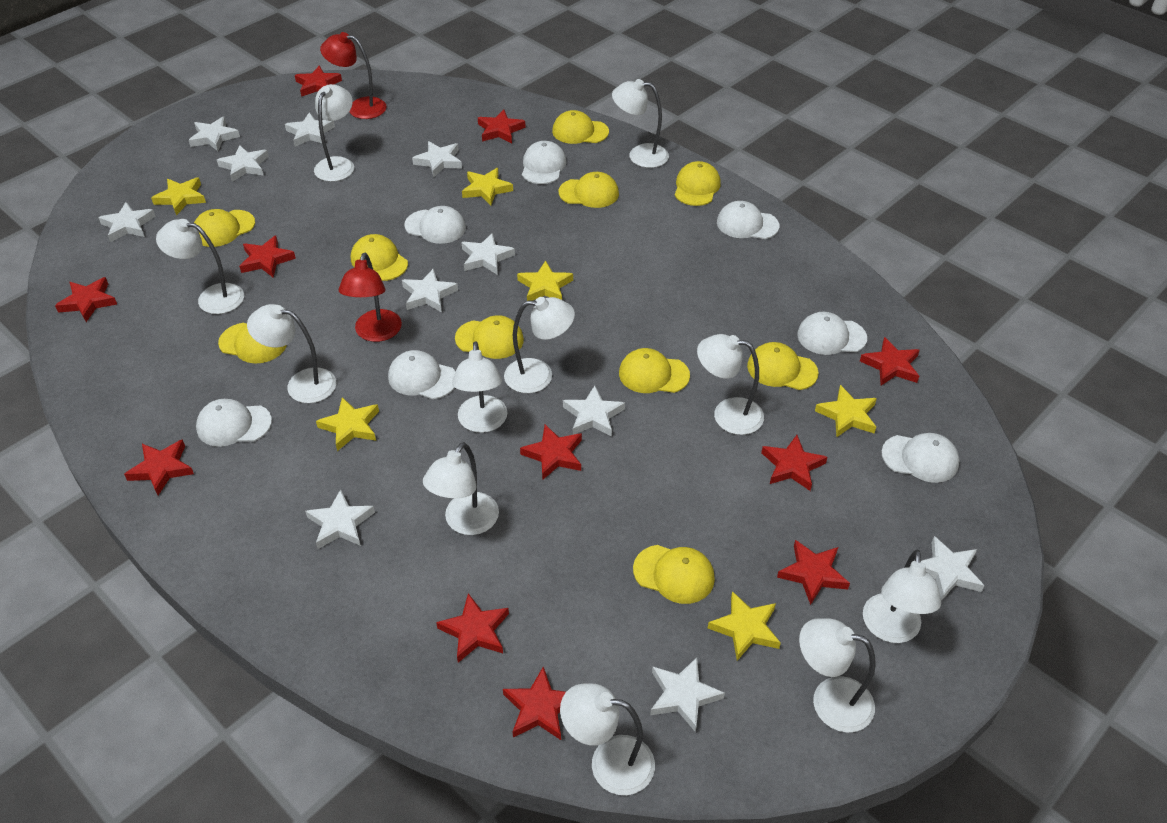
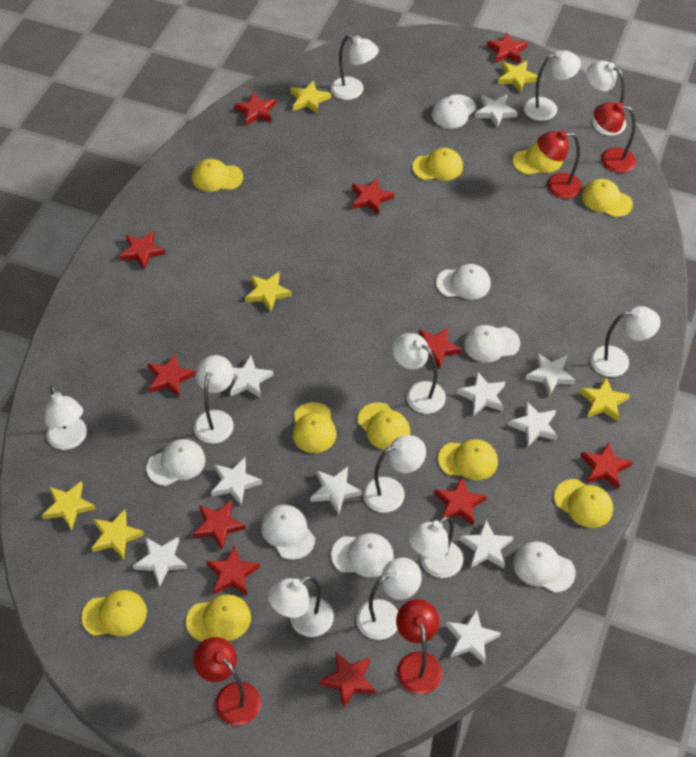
red lamp: [320,32,387,119] [339,253,402,342] = 2 -> [193,637,261,726] [396,599,442,694] [537,130,582,199] [594,102,636,173] = 4
white star: [98,202,156,242] [189,117,240,151] [217,145,269,182] [285,112,335,147] [305,489,375,549] [402,269,458,312] [412,141,462,177] [461,233,515,275] [563,386,625,437] [650,657,725,732] [921,536,984,601] = 11 -> [133,537,188,587] [211,457,262,505] [230,355,273,398] [310,466,362,514] [446,609,501,664] [457,371,505,416] [460,520,513,568] [475,95,518,128] [508,401,558,447] [525,353,575,396] = 10

